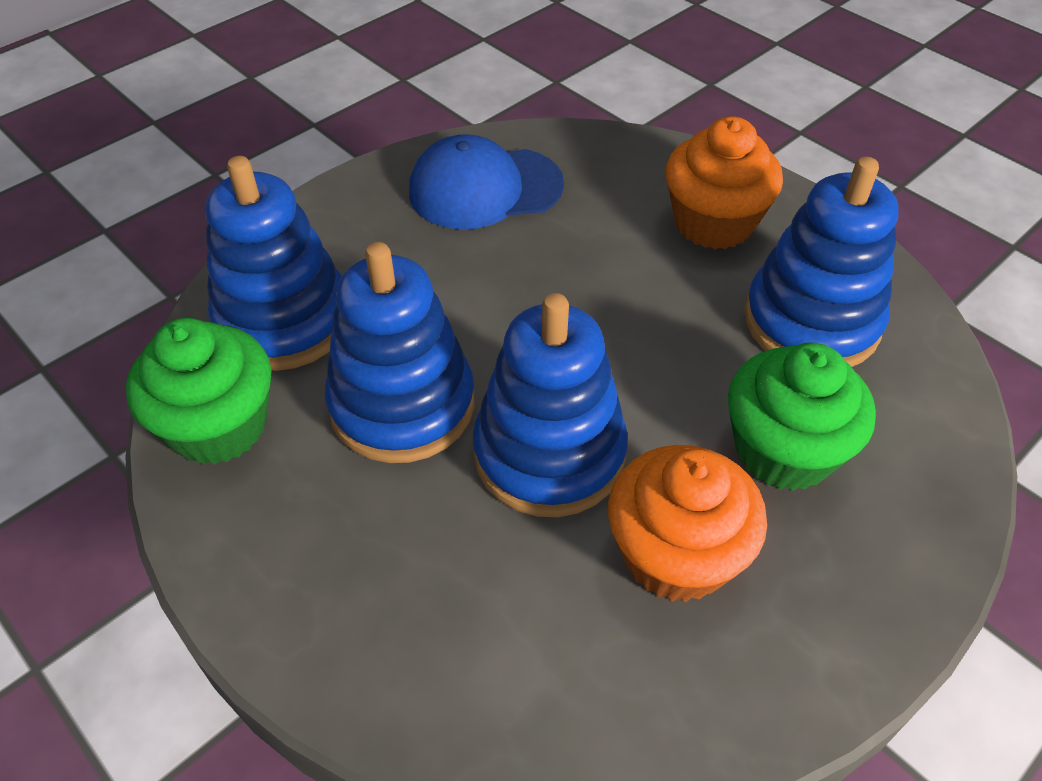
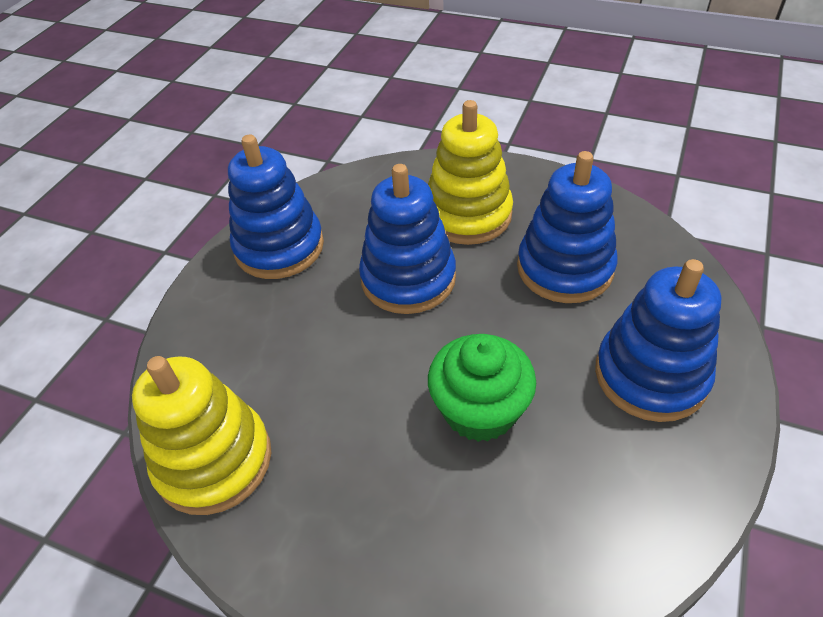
blue cap: [409,134,564,230] = 1 -> none = 0
green cupcake: [126,318,272,465] [728,342,876,491] = 2 -> [428,334,536,442] = 1
orange cupcake: [608,445,767,602] [666,116,783,249] = 2 -> none = 0
yellow stacking toy: none = 0 -> [132,356,271,515] [428,100,513,245] = 2

